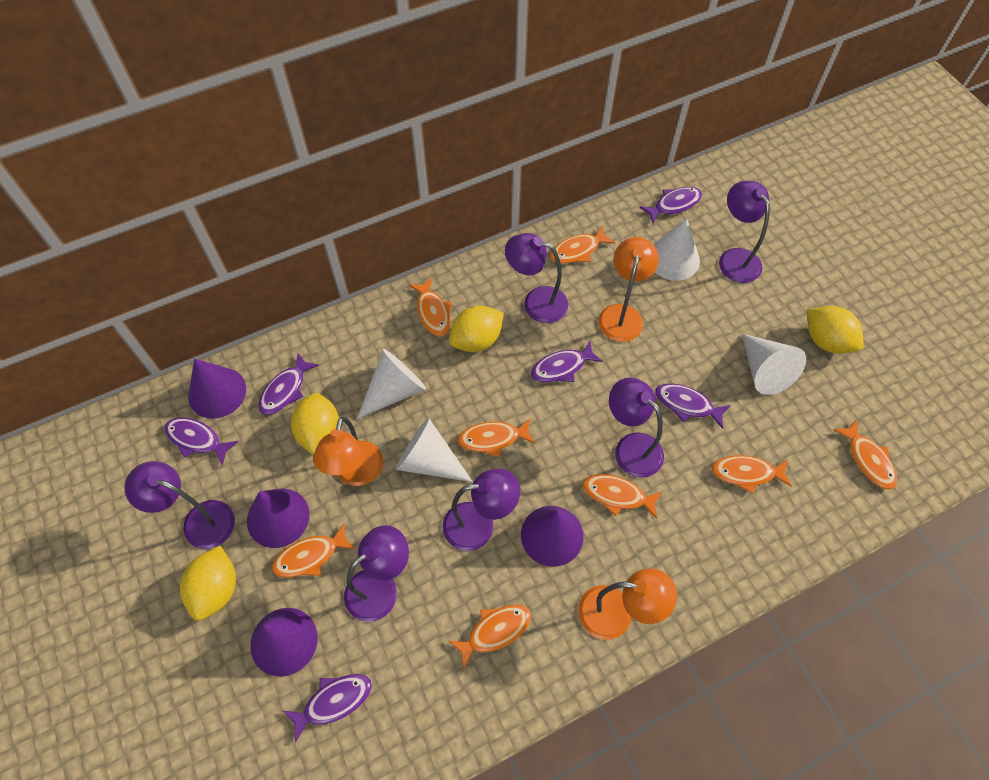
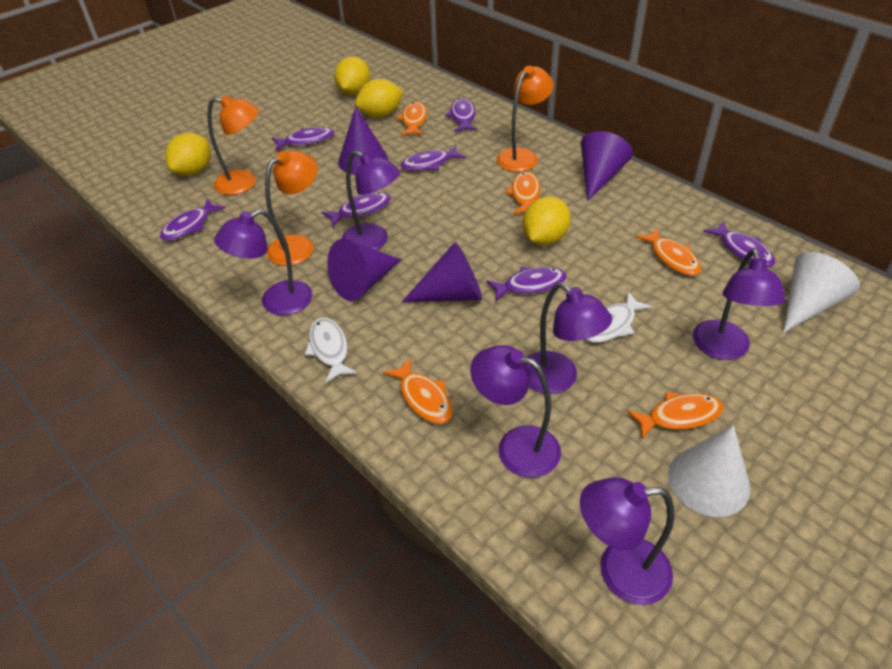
orange fish: [272,523,355,578] [409,277,452,336] [449,604,531,669] [458,419,536,457] [550,226,615,264] [583,474,663,519] [712,455,792,494] [834,419,897,490] = 8 -> [383,358,453,424] [396,102,427,135] [505,172,541,214] [627,392,724,439] [635,227,701,276] = 5
purple fish: [164,417,239,465] [258,353,319,415] [283,674,372,743] [531,341,603,382] [640,187,702,223] [655,383,731,429] = 6 -> [160,199,225,241] [272,127,334,151] [322,192,391,227] [400,145,466,171] [445,98,477,132] [486,267,567,301] [703,221,775,268] = 7
white cone: [357,349,426,419] [395,418,473,482] [653,218,700,281] [742,334,806,395] = 4 -> [668,425,750,517] [783,252,860,333] = 2
white fish: none = 0 -> [305,317,358,384] [586,291,653,343] = 2

